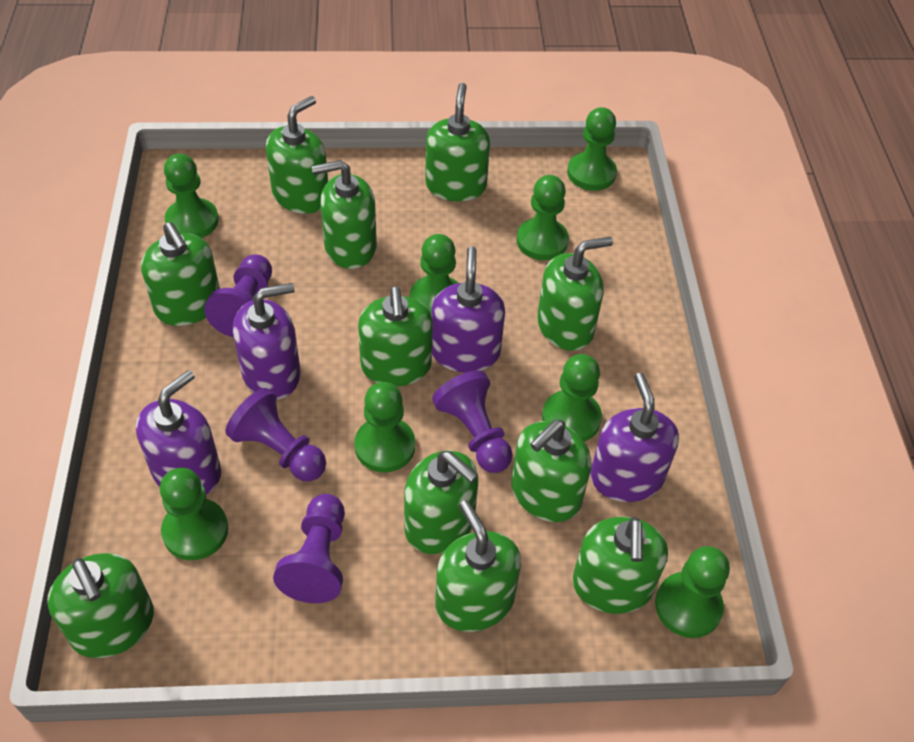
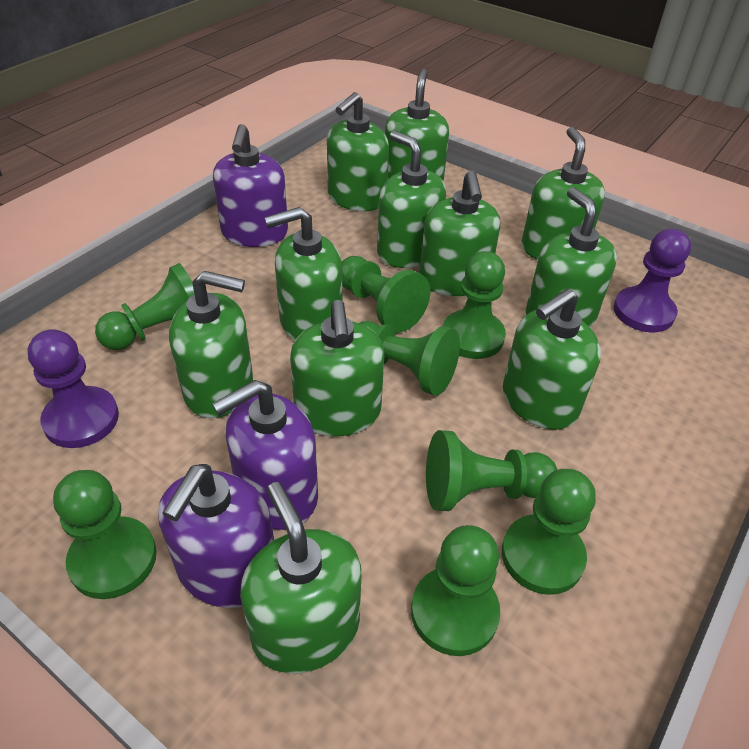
purple pawn: [204,255,272,337] [226,388,326,481] [273,494,345,603] [432,370,513,473] = 4 -> [28,329,119,448] [613,229,691,332] = 2
purple soap dispenser: [136,370,221,495] [233,283,301,400] [431,246,505,373] [590,373,679,502] = 4 -> [158,464,274,608] [212,380,318,530] [213,124,288,247] = 3

